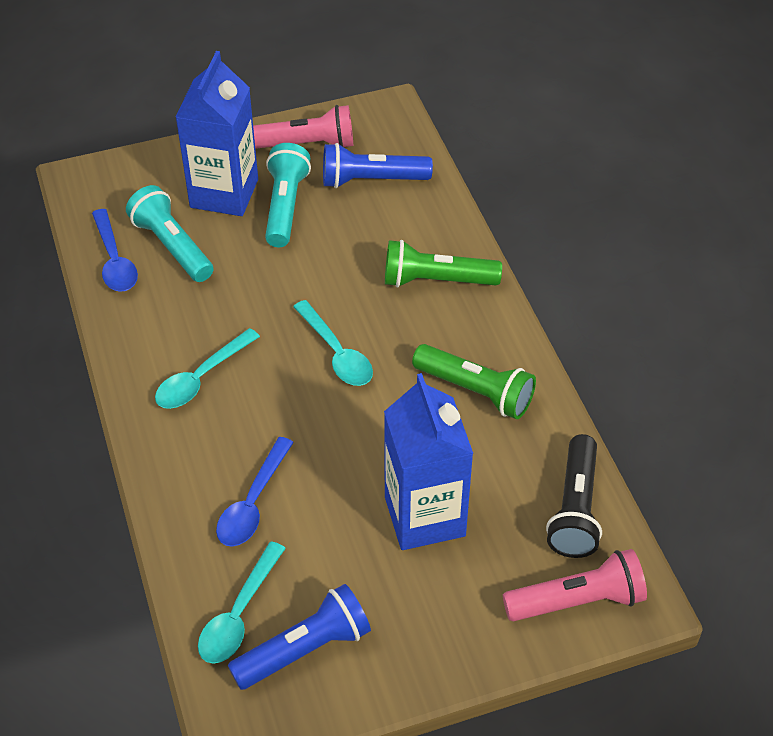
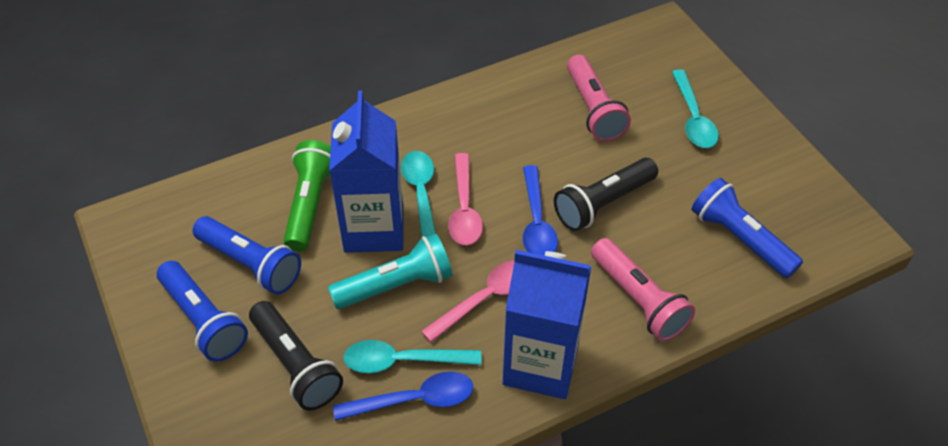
black flashlight: [546,434,602,558] = 1 -> [249,301,343,411] [554,157,658,231] = 2
blue flashlight: [228,584,371,690] [323,143,433,188] = 2 -> [157,261,248,362] [193,216,301,295] [692,178,803,278] = 3
green flashlight: [385,240,502,287] [412,344,536,419] = 2 -> [283,140,331,252] = 1
pink spoon: none = 0 -> [421,260,515,342] [448,153,483,245] = 2
turquoise flashlight: [126,185,214,282] [265,143,311,247] = 2 -> [328,234,453,309] = 1

